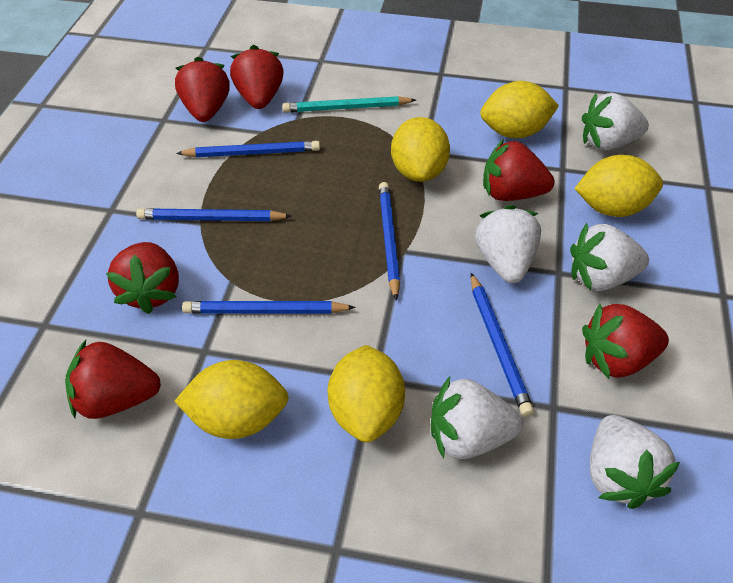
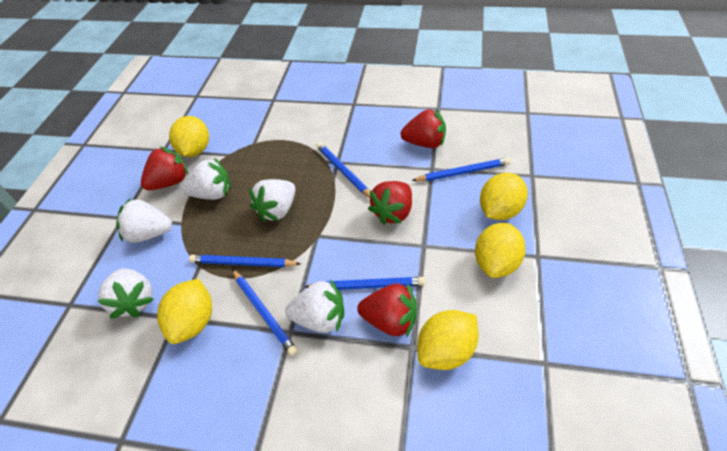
red strawberry: [65,340,161,419] [106,242,179,314] [175,57,230,122] [230,45,284,109] [483,139,555,201] [582,304,669,379] = 6 -> [141,147,188,190] [357,283,417,338] [368,181,412,225] [401,109,446,148] = 4
turquoise pencil: [282,96,416,113] = 1 -> none = 0

